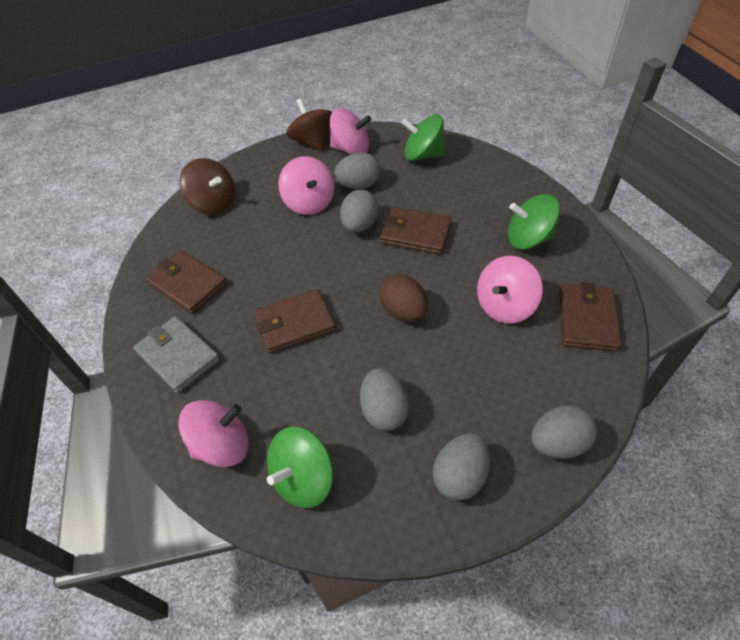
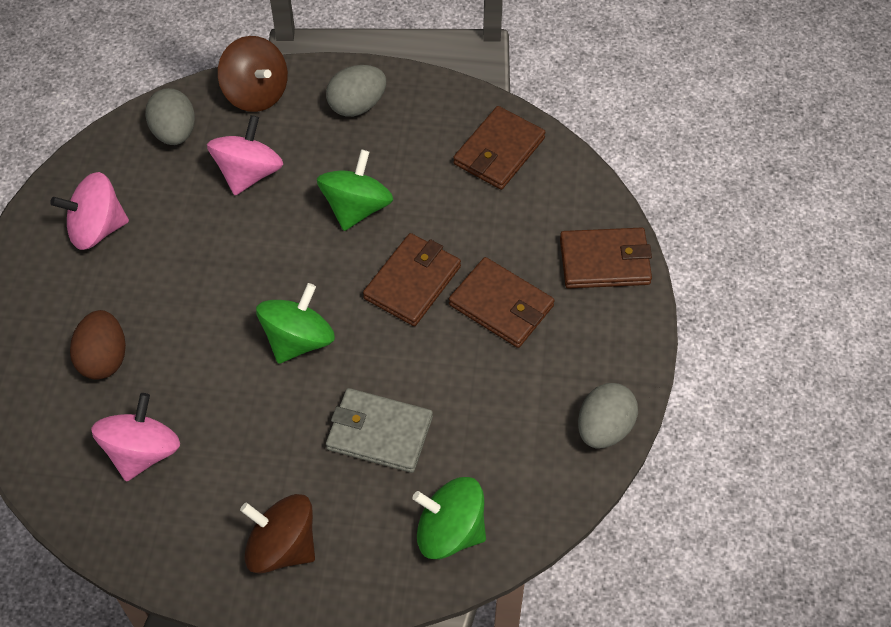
grey egg: [334,152,380,189] [340,190,379,233] [360,369,409,431] [433,433,490,501] [531,405,597,459] = 5 -> [145,88,195,145] [326,65,386,117] [578,383,638,448] = 3
pink spinning top: [178,400,249,467] [278,156,334,215] [330,108,371,155] [477,256,543,324] = 4 -> [50,172,129,250] [91,393,180,482] [207,115,283,195] = 3

